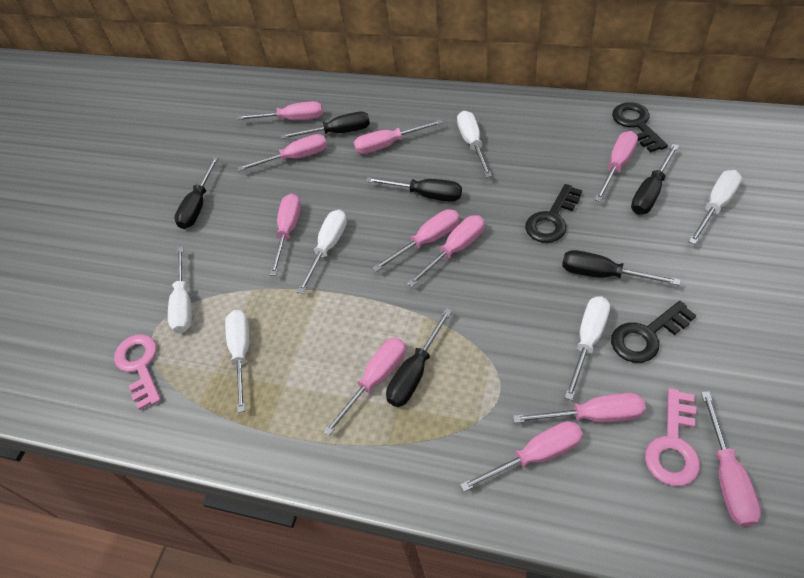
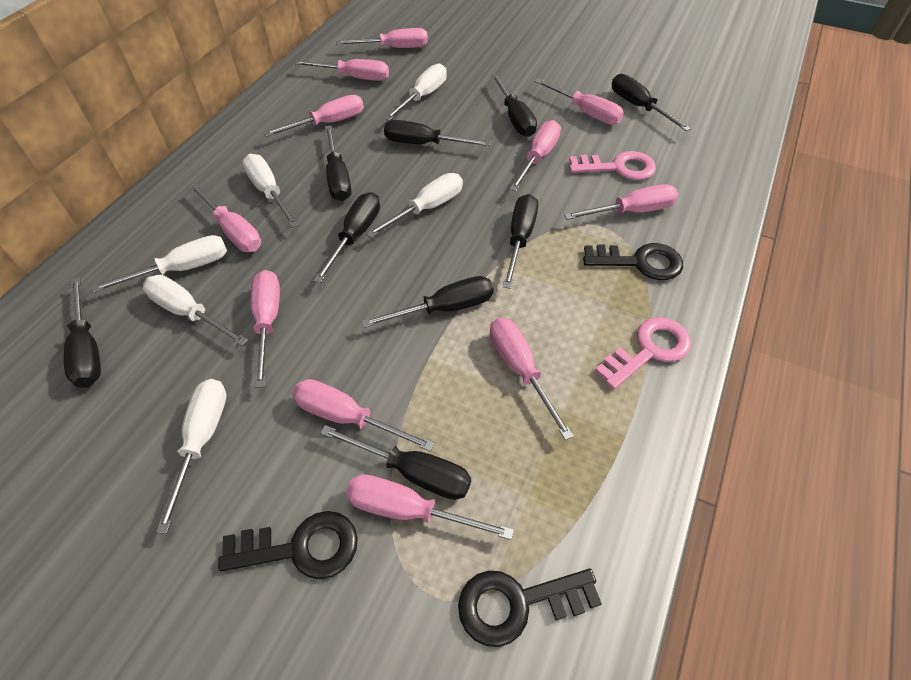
black screwdriver: [174,157,219,229] [281,112,370,139] [366,177,462,202] [386,308,452,407] [562,250,680,285] [631,144,679,215] = 6 -> [64,277,101,388] [314,192,380,283] [320,425,471,500] [325,125,351,201] [362,276,494,328] [384,120,491,146] [491,73,537,137] [503,194,538,289] [612,74,691,131] = 9

